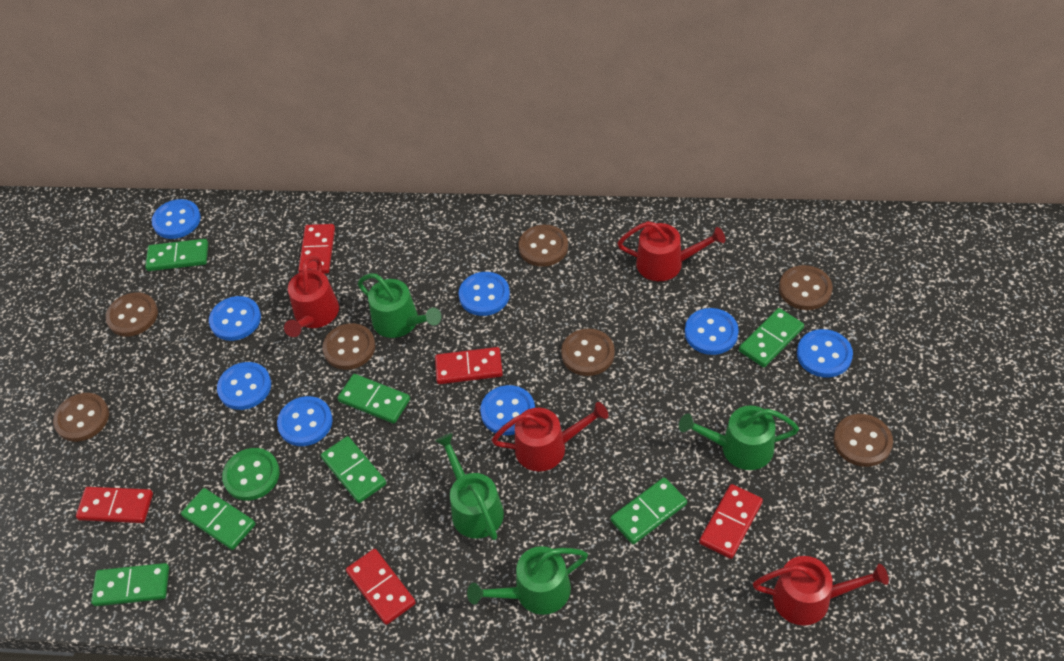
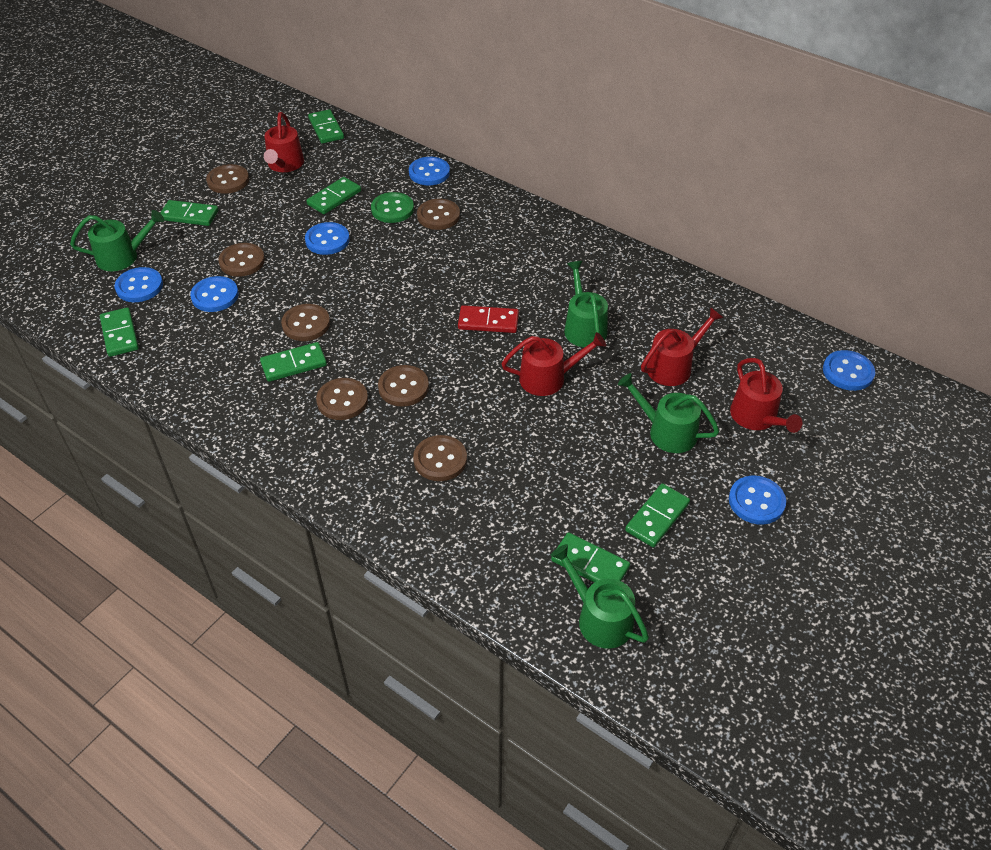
blue button: [152,199,201,239] [209,296,261,341] [217,362,271,410] [277,396,333,446] [458,272,510,316] [480,385,535,435] [685,308,739,355] [797,329,853,377] = 8 -> [114,267,163,302] [190,276,239,312] [305,222,350,255] [409,157,450,185] [729,476,786,525] [823,350,875,391] = 6
red domino: [76,487,153,523] [298,224,335,274] [346,549,416,625] [435,347,503,384] [699,484,763,559] = 5 -> [458,305,519,333] = 1

